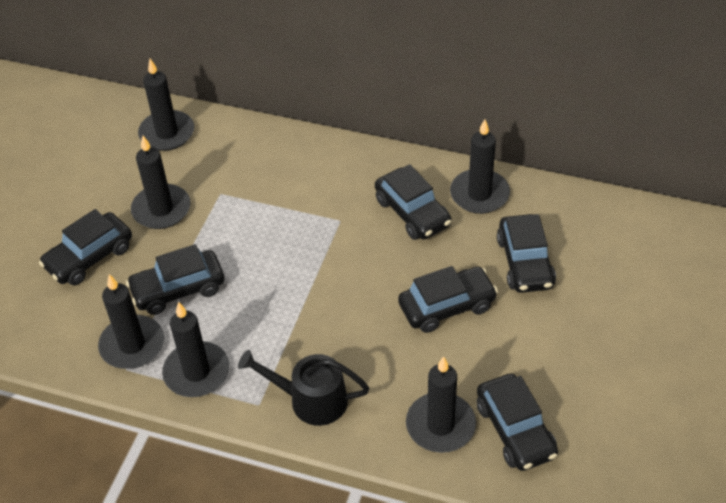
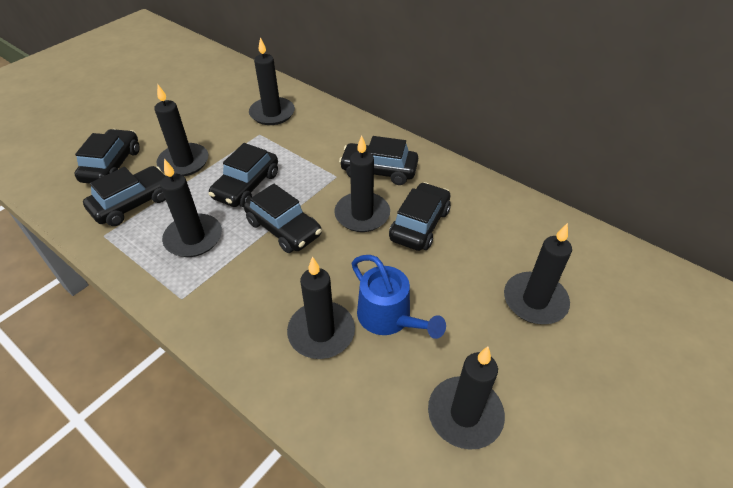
black candle: [98,274,164,369] [131,136,191,229] [138,59,194,151] [162,302,229,397] [406,356,476,453] [450,119,510,214] = 6 -> [154,85,208,176] [160,159,222,257] [249,37,295,125] [287,256,355,359] [334,135,390,232] [428,347,505,450] [504,223,572,324] = 7
black watering can: [238,350,369,426] = 1 -> none = 0
blue watering can: none = 0 -> [352,255,446,339] = 1

